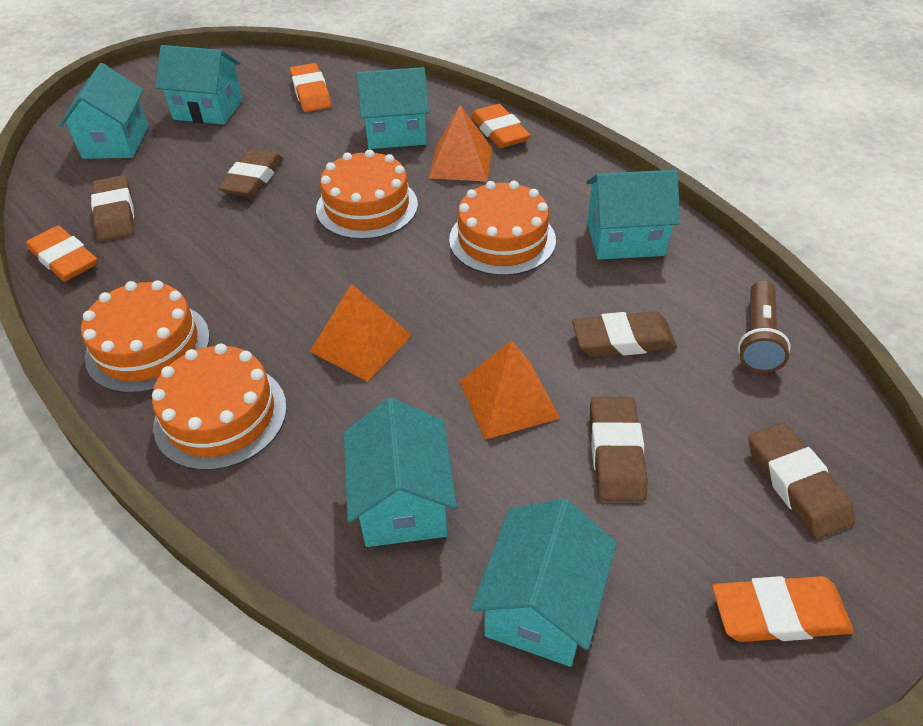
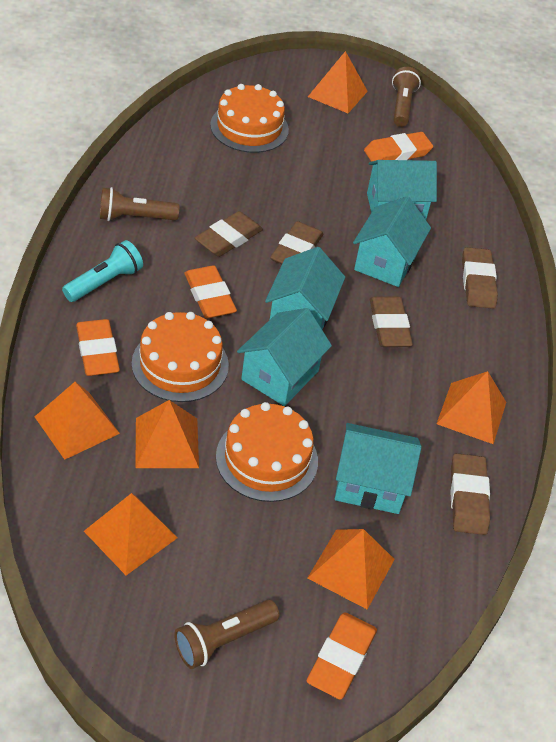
brown flashlight: [738,280,791,373] = 1 -> [100,187,179,221] [174,600,279,669] [392,67,421,127] = 3
orange cake: [81,281,210,393] [152,343,287,470] [316,149,418,240] [449,181,556,276] = 4 -> [132,312,229,402] [210,84,289,153] [216,402,318,502] = 3
orange pyramid: [310,284,412,382] [429,106,492,182] [459,340,560,440] = 3 -> [35,382,120,460] [84,493,178,575] [135,400,199,468] [307,529,395,609] [308,51,368,113] [437,371,506,444] = 6
turquoise flashlight: none = 0 -> [62,240,143,302] = 1
turquoise house: [58,63,148,159] [155,45,243,125] [344,398,457,547] [356,67,429,149] [471,498,617,667] [586,170,680,260] = 6 -> [237,308,332,406] [265,247,345,330] [335,423,421,514] [353,196,431,287] [367,160,437,220] = 5

